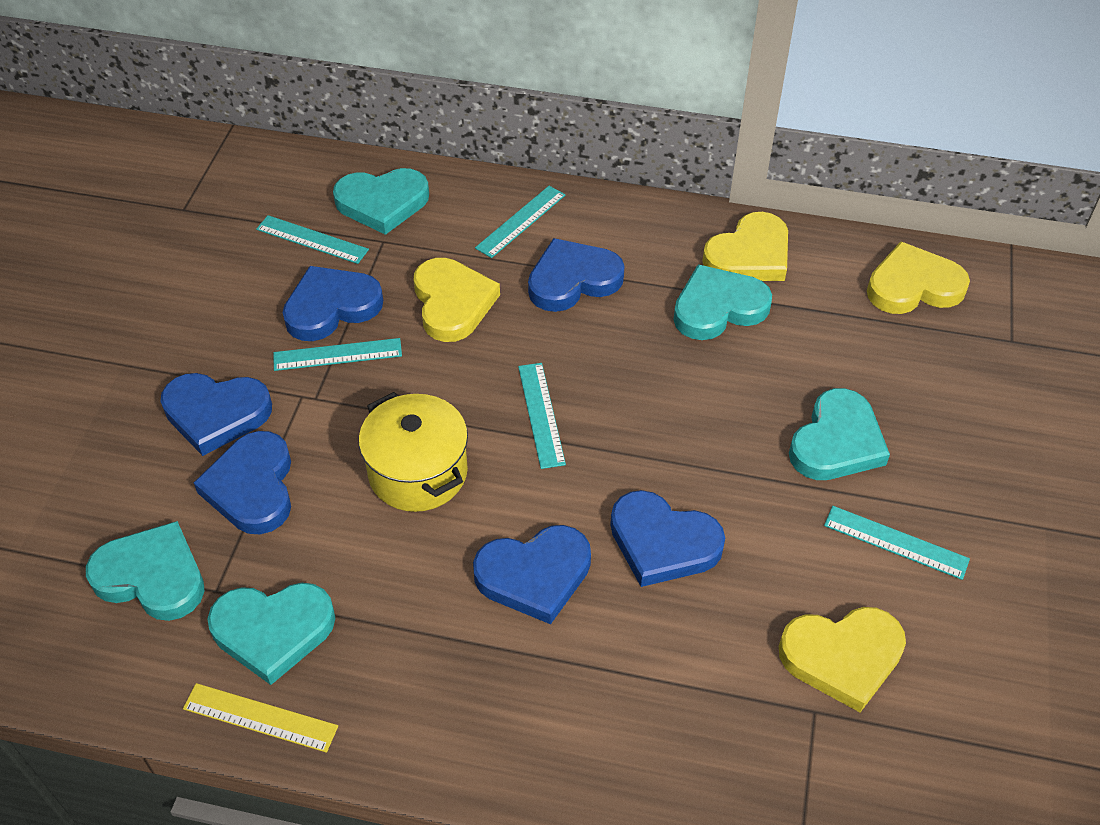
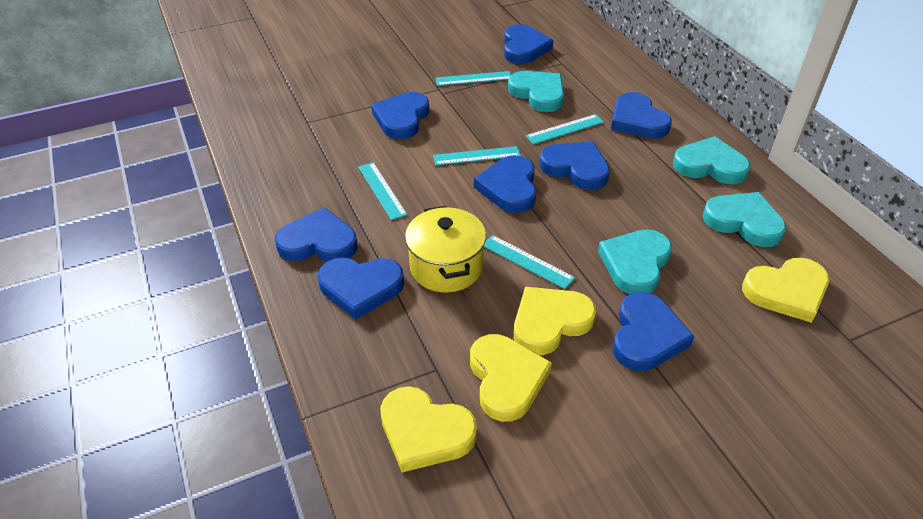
blue heart: [160,373,272,456] [194,431,291,534] [283,266,383,341] [473,525,591,624] [528,238,625,312] [610,490,725,587] = 6 -> [275,207,357,262] [318,258,404,319] [371,92,429,140] [474,155,536,213] [504,24,553,64] [540,142,610,190] [611,92,672,139] [613,292,694,371] = 8
turquoise heart: [86,521,205,621] [207,583,335,685] [333,168,429,235] [674,264,772,340] [789,388,890,480] = 5 -> [508,71,564,112] [598,229,672,294] [673,136,750,184] [703,192,786,247] = 4
yellow ruler: [183,683,338,753] = 1 -> none = 0

